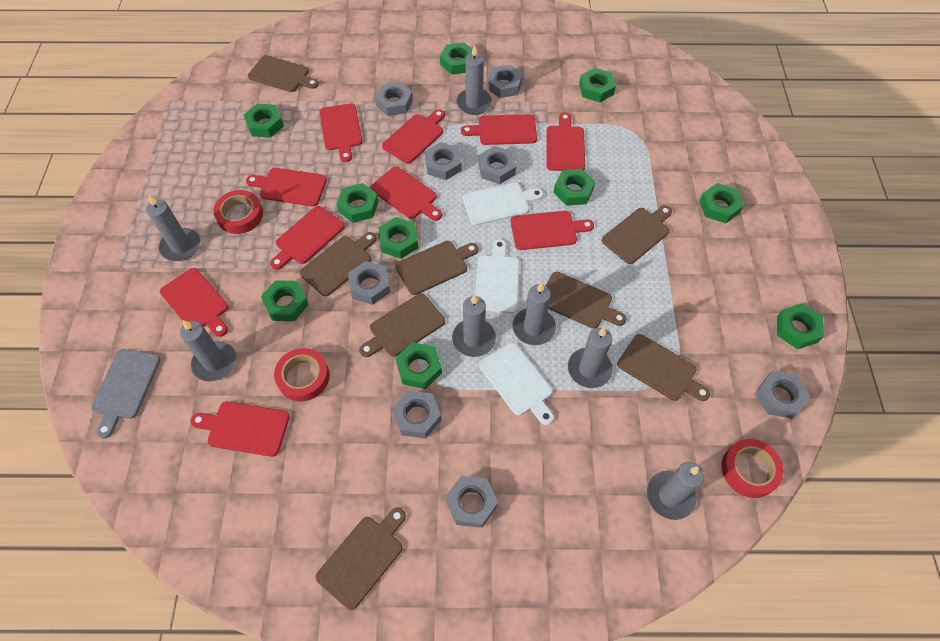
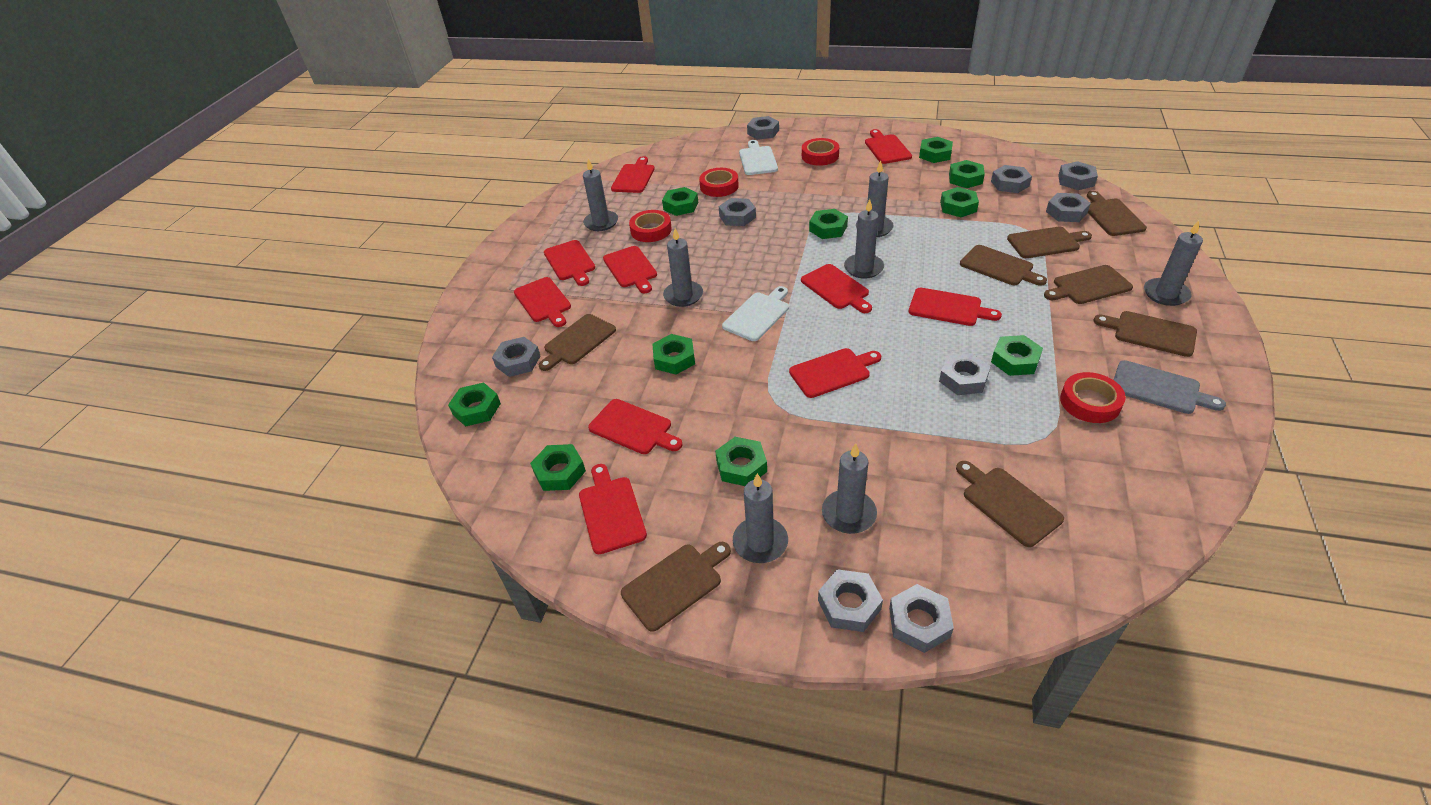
grey nut: [348,261,390,305] [375,82,413,116] [392,390,441,439] [425,142,462,180] [446,476,498,528] [479,146,516,184] [487,64,523,98] [755,371,810,419] = 8 -> [492,337,540,377] [719,198,756,226] [747,116,779,140] [818,569,883,632] [889,584,954,653] [939,353,991,395] [991,165,1032,193] [1046,193,1091,222] [1058,161,1098,190] = 9
red tape: [214,190,263,234] [274,348,330,401] [722,439,784,498] = 3 -> [629,210,672,242] [699,168,739,197] [802,138,839,166] [1060,372,1126,423] = 4
white cutting board: [463,182,544,225] [475,239,520,313] [479,343,554,425] = 3 -> [722,286,789,341] [739,140,778,175] = 2

